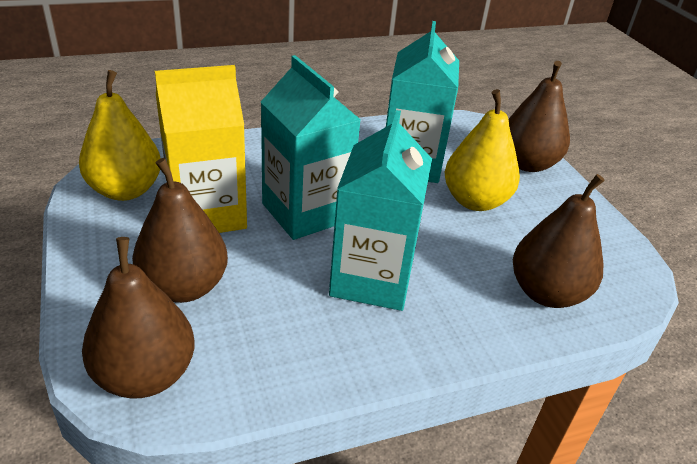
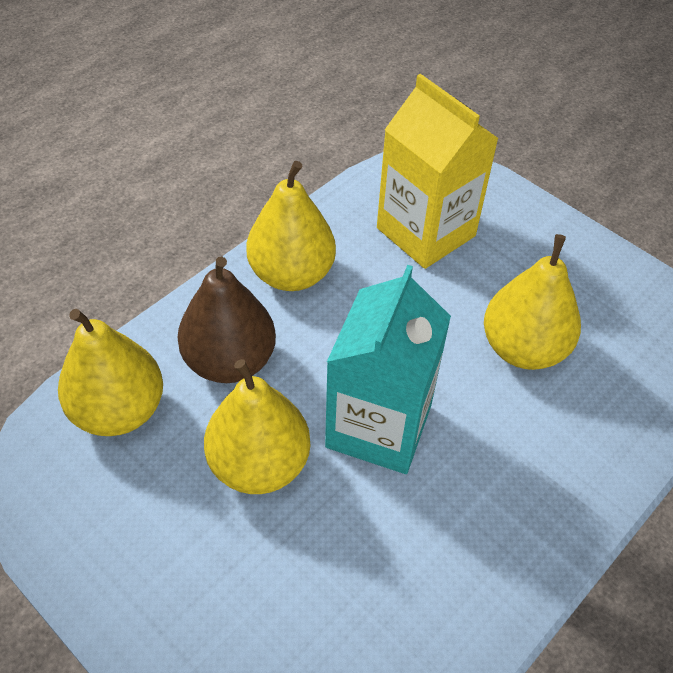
brown pear: [82,237,195,399] [132,158,228,303] [508,61,570,172] [513,174,605,308] = 4 -> [177,257,276,383] = 1
turquoise carton: [261,55,361,240] [329,110,432,311] [386,21,459,183] = 3 -> [325,265,451,474] = 1
yellow pear: [79,70,161,201] [445,89,520,211] = 2 -> [58,309,163,436] [204,359,310,494] [246,161,336,291] [484,234,581,370] = 4

